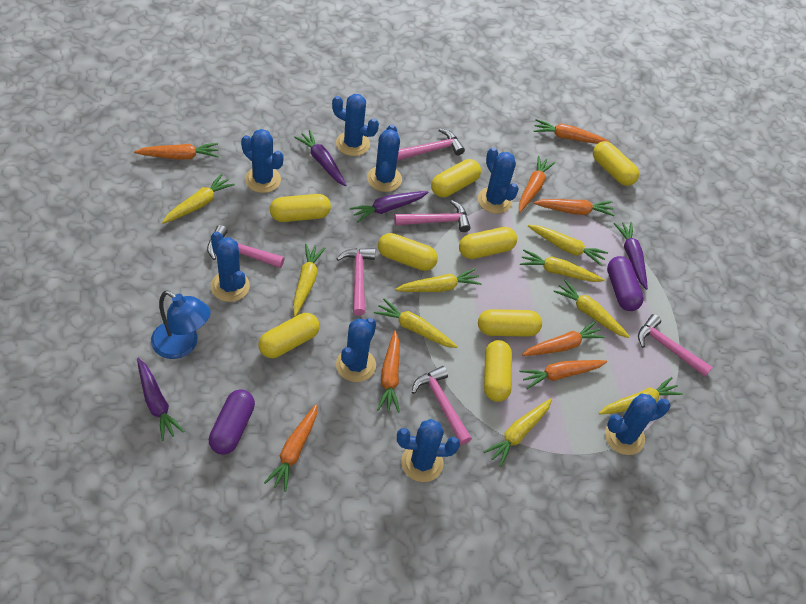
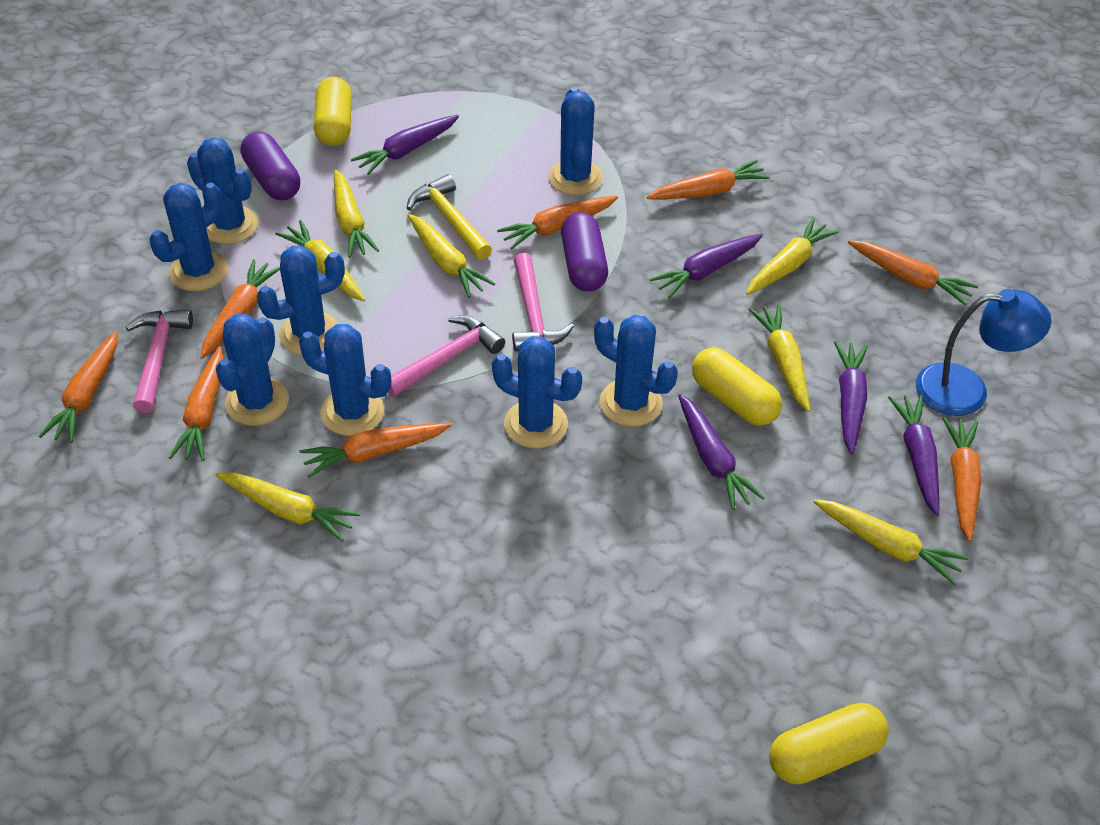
pink hammer: [207,225,285,268] [336,248,375,316] [394,200,471,232] [397,129,465,161] [412,366,472,445] [638,314,712,377] = 6 -> [125,310,193,413] [388,315,505,397] [512,253,574,351] = 3
purple carrot: [137,358,184,441] [294,130,347,186] [350,191,428,222] [614,222,648,290] = 4 -> [351,115,459,175] [649,234,763,298] [678,394,765,510] [834,341,868,454] [888,395,940,516] = 5
yellow capsule: [258,313,320,358] [270,194,331,222] [378,233,438,271] [431,159,481,197] [459,227,517,259] [478,309,542,337] [484,340,512,402] [593,141,639,186] = 8 -> [314,77,352,146] [692,348,782,426] [769,703,889,784] = 3
yellow carrot: [162,174,235,224] [293,244,325,316] [374,298,458,348] [395,268,482,292] [484,399,552,467] [520,250,605,282] [528,225,608,266] [553,280,630,338] [599,377,683,415] = 9 -> [216,472,360,542] [275,220,365,301] [334,169,379,258] [408,214,495,298] [746,218,838,295] [749,304,810,412] [813,500,968,585] = 7
yellow hammer: none = 0 -> [407,174,492,260] = 1

